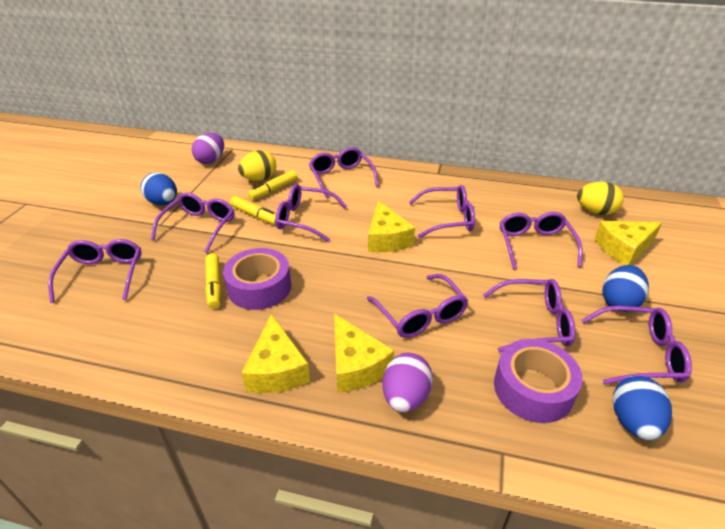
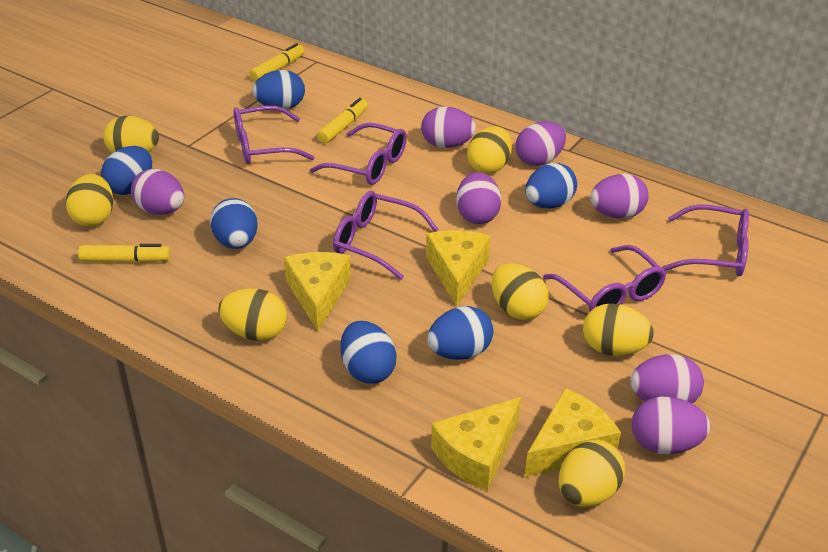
blue egg: [141,173,177,205] [602,265,649,312] [613,376,672,440] = 3 -> [101,146,152,195] [210,198,258,249] [252,70,305,109] [341,321,397,384] [427,306,493,360] [525,163,577,209] = 6
purple egg: [192,133,224,164] [382,353,433,412] = 2 -> [131,169,184,215] [421,106,476,148] [456,172,501,224] [516,121,566,166] [590,174,648,219] [630,354,704,403] [631,397,710,454] = 7
purple glasses: [48,239,142,303] [151,192,234,253] [275,184,348,242] [309,147,379,198] [367,274,468,338] [409,185,475,238] [483,279,576,352] [500,212,583,269] [581,306,692,384] = 9 -> [234,106,315,164] [310,123,407,185] [333,191,439,280] [543,245,666,312] [662,204,749,276] = 5
purple tape: [223,248,291,310] [494,339,583,423] = 2 -> none = 0
yellow egg: [238,150,276,181] [577,182,624,215] = 2 -> [66,174,114,227] [103,116,159,153] [218,289,287,341] [467,126,512,174] [491,263,549,320] [559,440,625,507] [583,303,654,356] = 7

